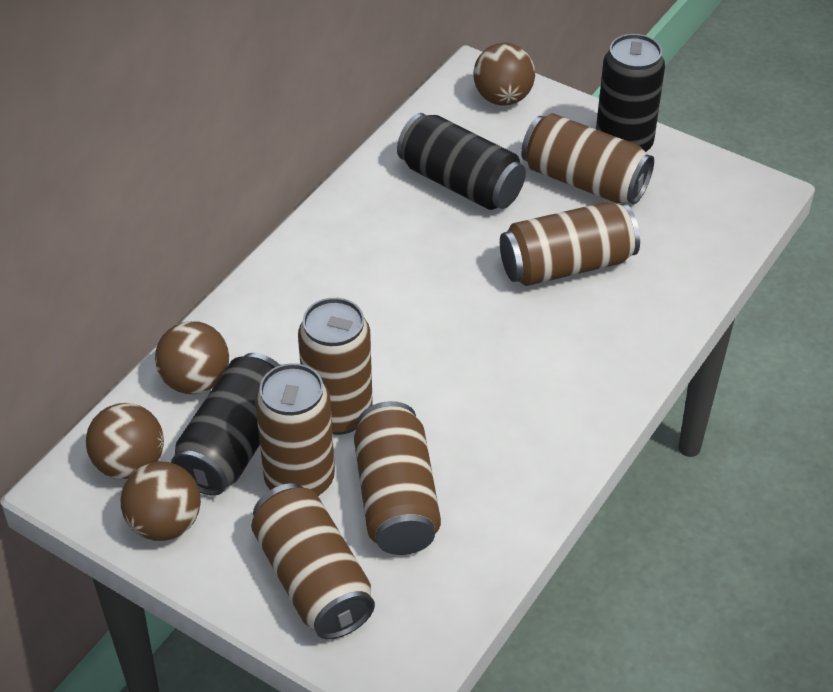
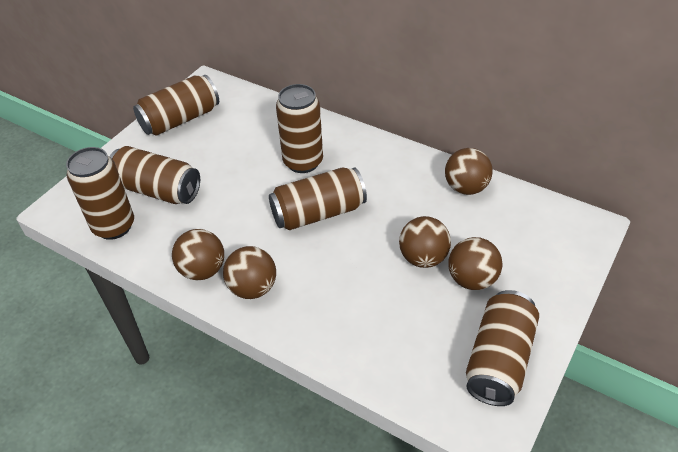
black can: [171,353,280,496] [397,113,526,210] [596,34,665,152] = 3 -> none = 0
brown ball: [86,403,164,480] [121,461,201,541] [155,321,229,394] [473,43,535,105] = 4 -> [172,229,224,280] [223,246,276,299] [399,216,451,268] [445,148,493,195] [448,237,502,290] = 5

